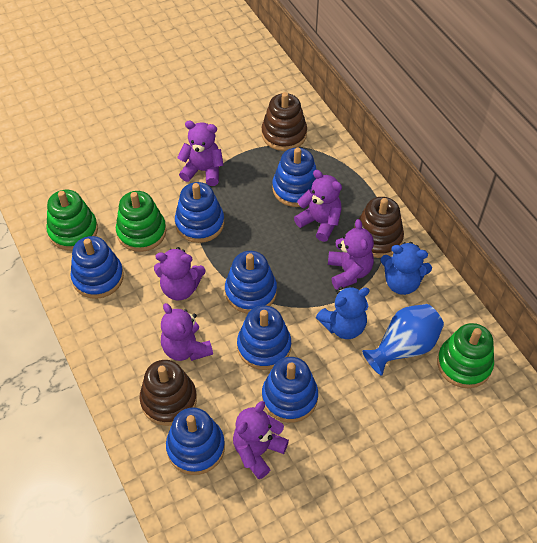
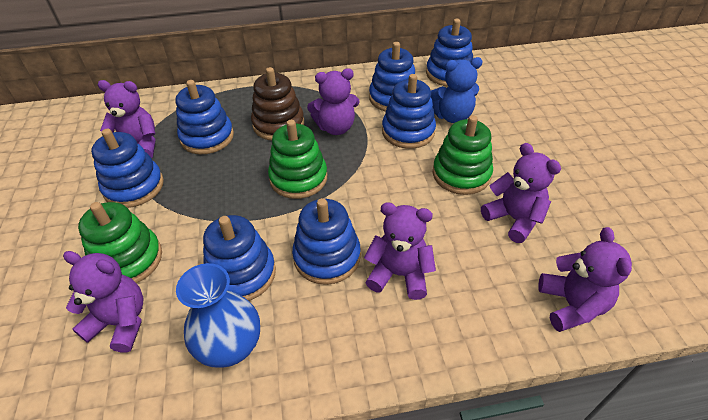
blue teddy bear: [316,286,370,339] [380,242,432,295] = 2 -> [431,57,483,123] = 1
brown stacking toy: [139,360,197,426] [262,92,307,151] [354,197,404,258] = 3 -> [251,67,304,141] = 1

